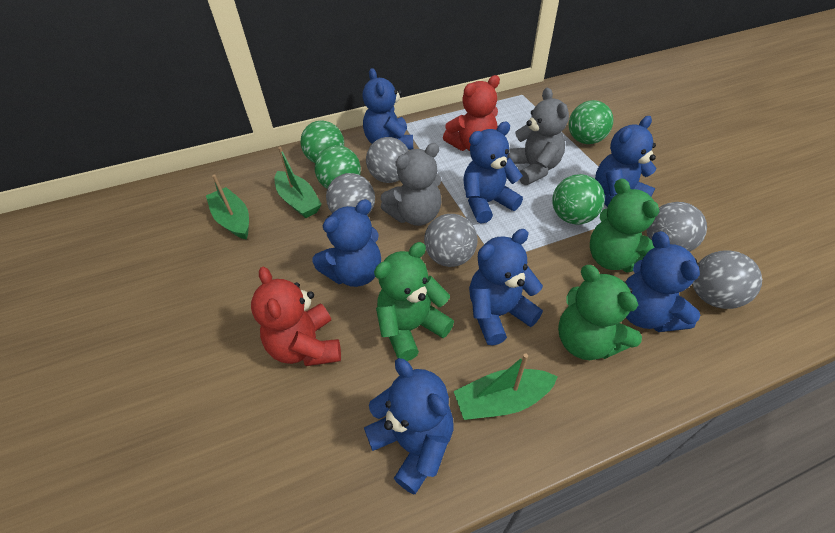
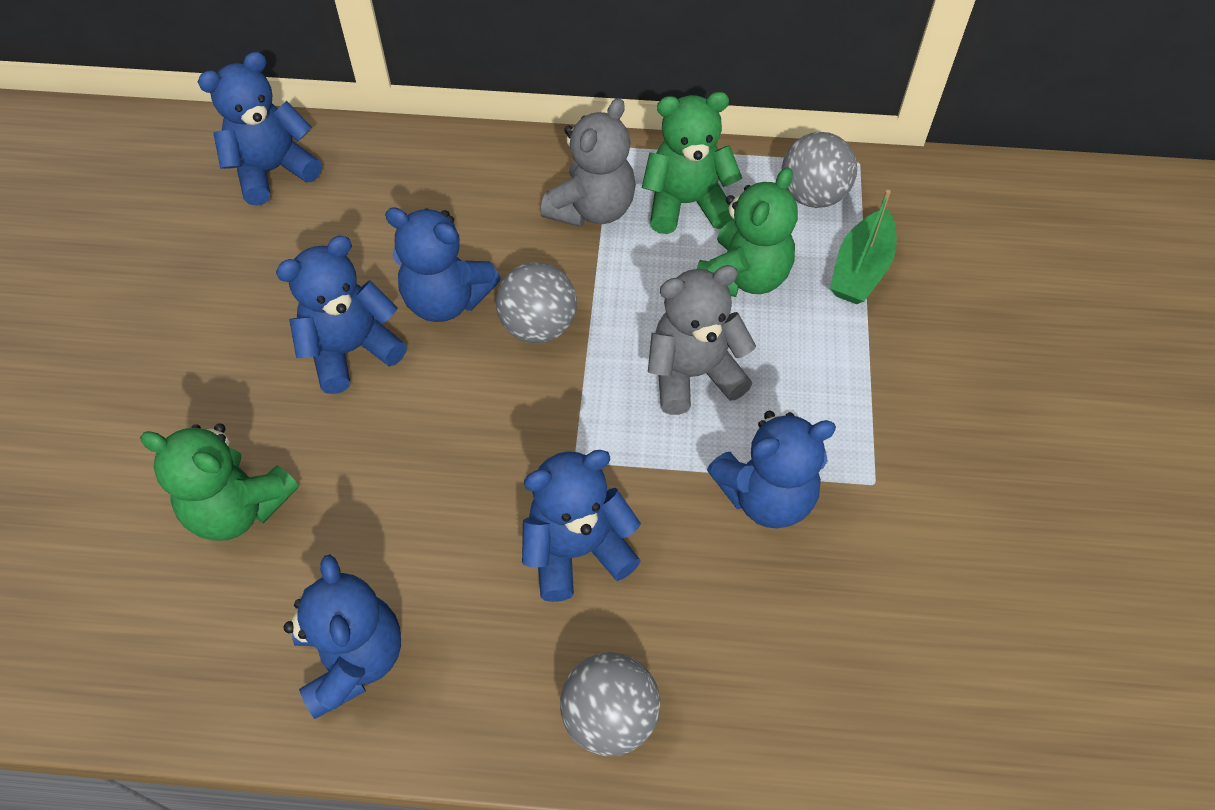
blue teddy bear: [312,199,381,287] [363,68,413,150] [364,358,453,494] [463,122,523,224] [469,229,543,346] [595,116,656,207] [625,231,701,332] = 7 -> [198,52,322,206] [276,236,407,394] [284,554,401,719] [385,207,501,322] [522,450,641,602] [707,410,836,528] = 6
green ball: [300,121,344,163] [315,145,361,189] [552,174,605,224] [569,100,613,144] = 4 -> none = 0
green boat: [206,174,249,240] [274,147,321,218] [454,354,558,420] = 3 -> [830,190,897,304] = 1
grey ball: [326,173,375,216] [366,137,409,183] [424,214,478,267] [646,202,707,252] [693,250,762,309] = 5 -> [496,262,577,343] [560,652,660,756] [781,132,857,208] = 3
red teddy bear: [251,267,341,366] [443,75,500,151] = 2 -> none = 0

